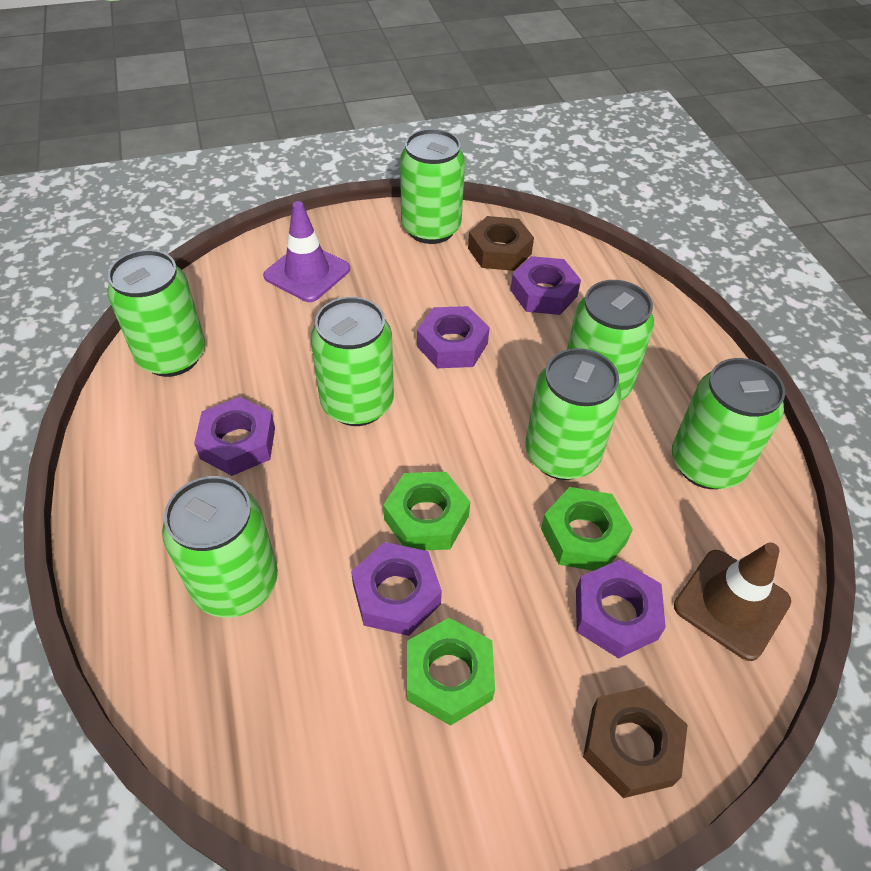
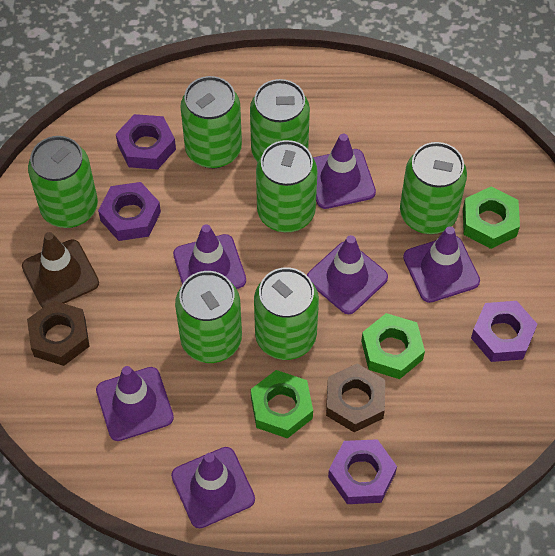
purple nut: [194,397,275,476] [351,542,442,636] [417,306,490,368] [511,256,581,315] [576,560,666,659] = 5 -> [98,182,161,241] [116,114,176,170] [328,439,397,504] [471,301,537,362] = 4
purple traffic cone: [263,201,350,302] = 1 -> [96,366,174,441] [171,447,255,528] [173,224,246,289] [307,235,388,314] [313,134,376,209] [403,226,480,303] = 6

